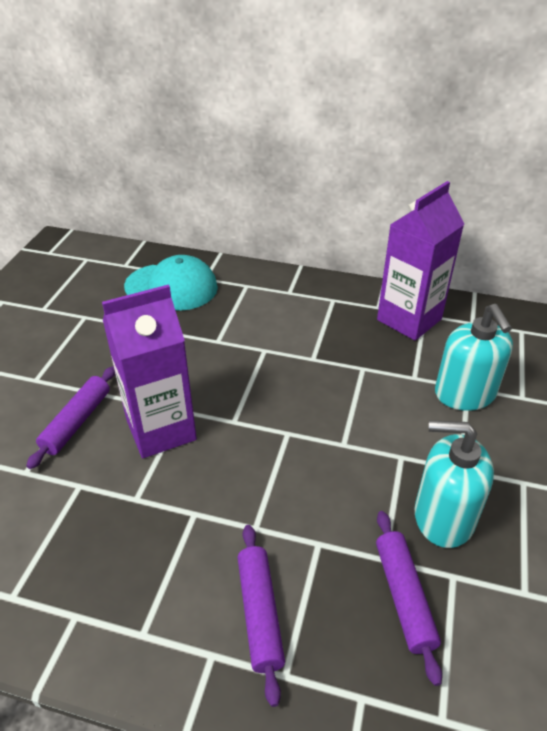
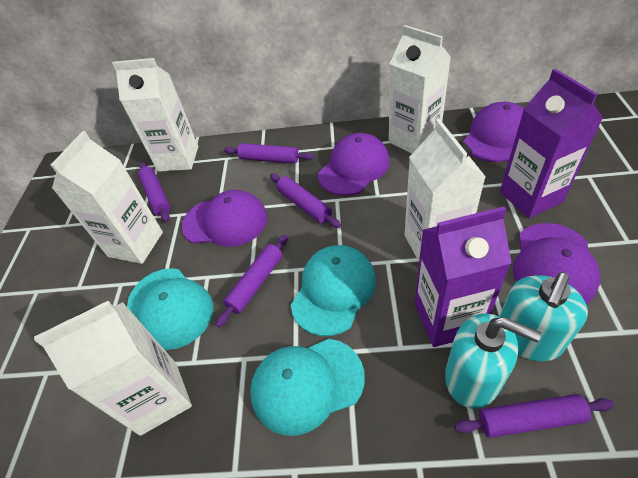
purple cap: none = 0 -> [182,190,267,247] [318,133,390,196] [463,102,524,162] [513,223,600,304] = 4
purple rolling pin: [26,366,115,469] [238,525,285,707] [376,511,442,686] = 3 -> [138,162,170,222] [216,234,288,327] [224,143,314,164] [270,174,341,228] [454,394,614,438] = 5
turquoise cap: [124,255,218,311] = 1 -> [127,268,213,350] [250,339,365,436] [291,245,376,336] = 3
white carton: none = 0 -> [34,301,192,436] [51,131,163,264] [112,58,198,172] [389,25,451,153] [405,119,486,261] = 5

